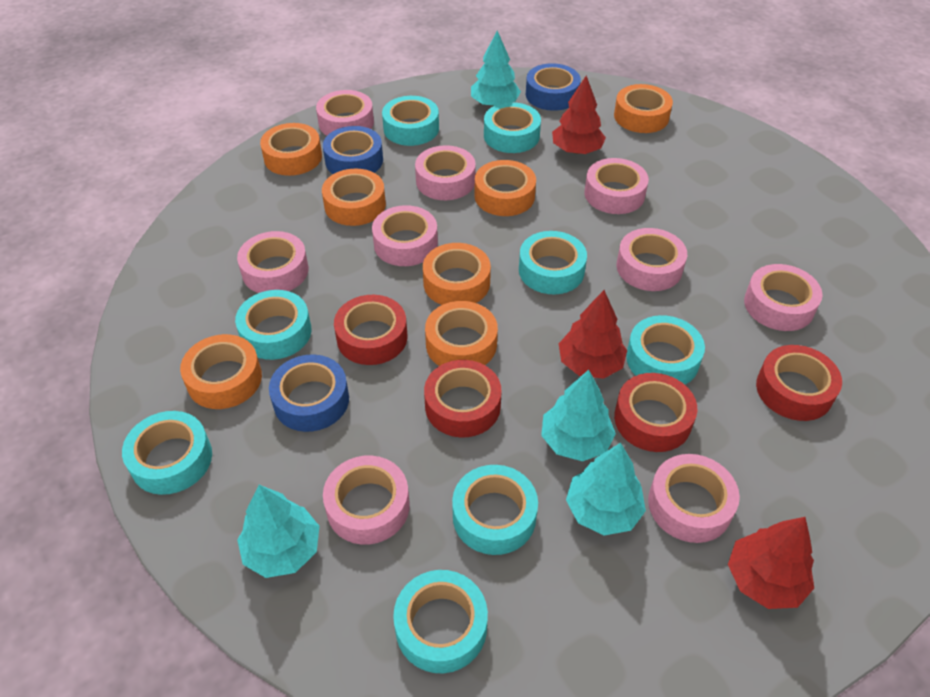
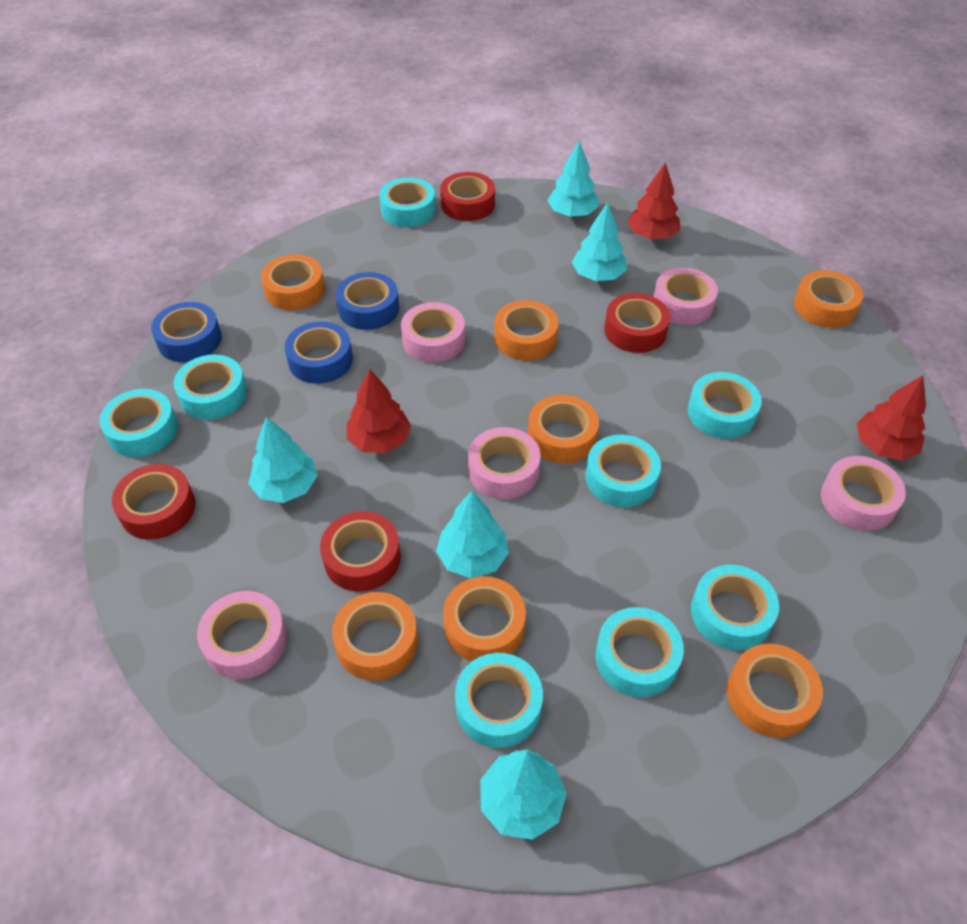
pink tape: [237,231,309,293] [316,90,374,136] [323,455,410,545] [372,205,438,266] [415,145,476,200] [584,158,649,214] [616,228,687,291] [648,454,740,543] [744,264,822,331] = 9 -> [197,591,287,680] [401,302,465,363] [468,427,541,499] [653,268,718,325] [821,456,906,531] = 5
turquoise tree: [237,485,320,578] [471,31,521,107] [541,370,616,461] [566,443,646,535] = 4 -> [249,417,318,503] [436,491,509,578] [480,749,567,840] [547,141,599,217] [572,202,627,281] = 5

